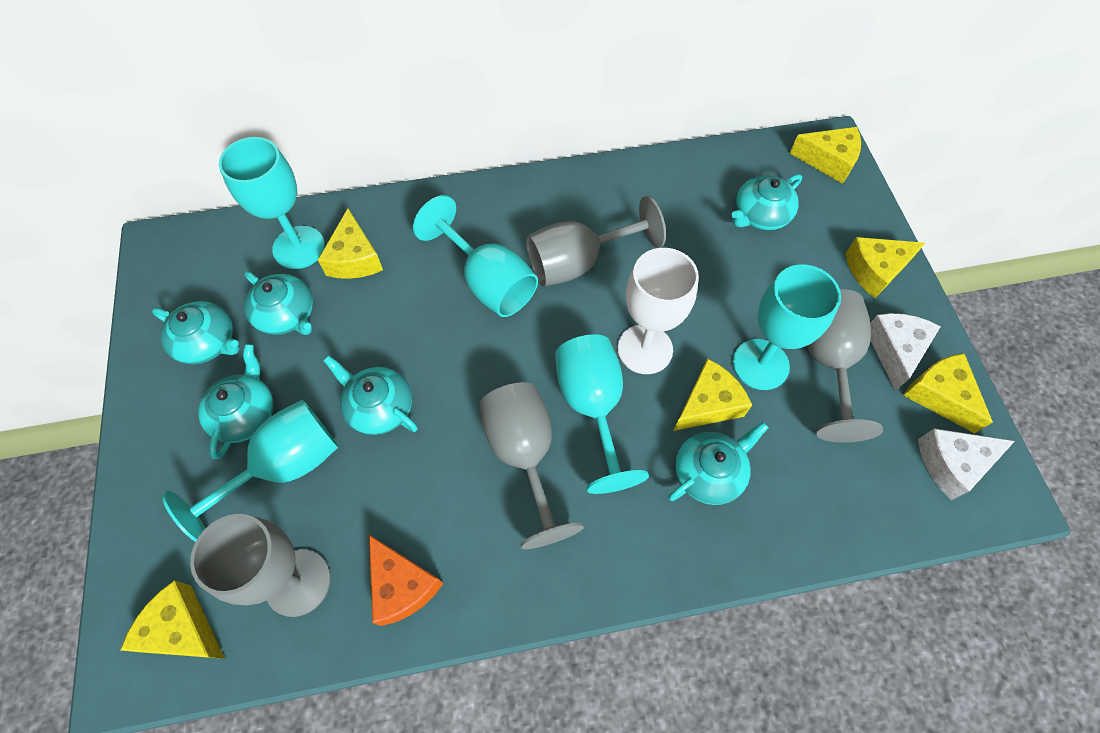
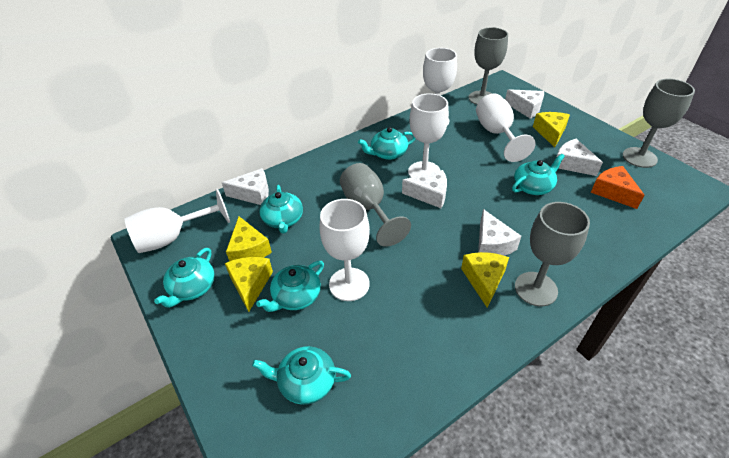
turquoise goblet: [162,400,338,542] [219,137,325,269] [413,195,538,317] [555,334,649,494] [733,264,841,390] = 5 -> none = 0
white cheese: [870,313,941,391] [918,428,1015,500] = 2 -> [222,168,269,205] [402,170,447,208] [478,209,521,256] [505,89,544,119] [556,139,603,176] = 5
white goblet: [618,248,699,374] = 1 -> [125,188,230,253] [320,199,370,301] [408,93,449,177] [423,48,457,126] [476,94,536,162] = 5
yellow cheese: [120,581,225,659] [318,209,383,279] [673,358,752,431] [790,127,861,184] [845,237,925,298] [903,353,993,433] = 6 -> [225,257,273,312] [226,216,272,261] [461,252,509,308] [533,112,570,147] = 4

